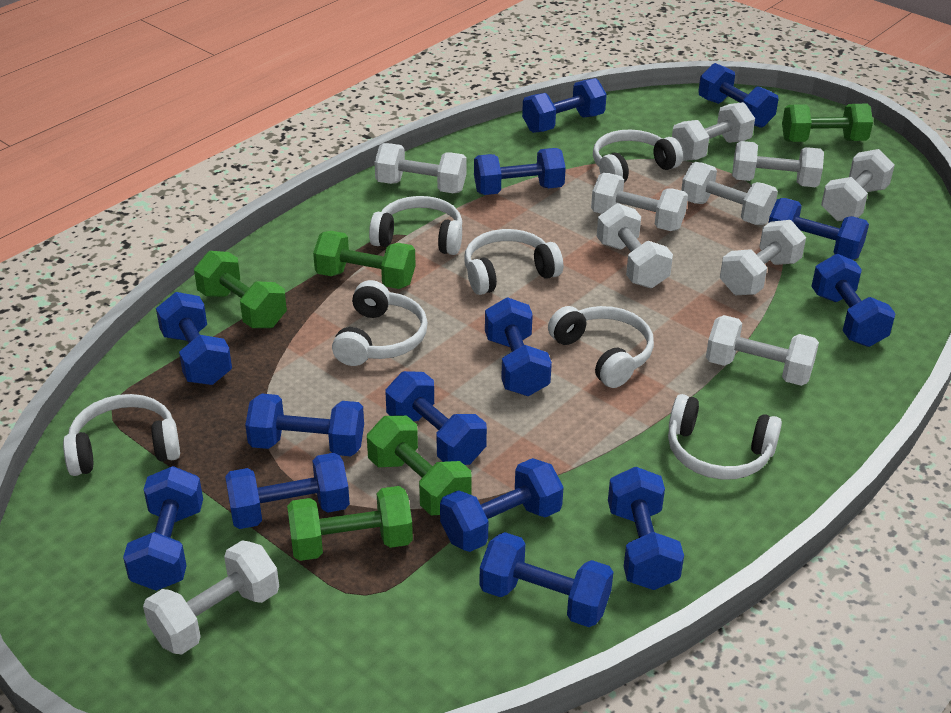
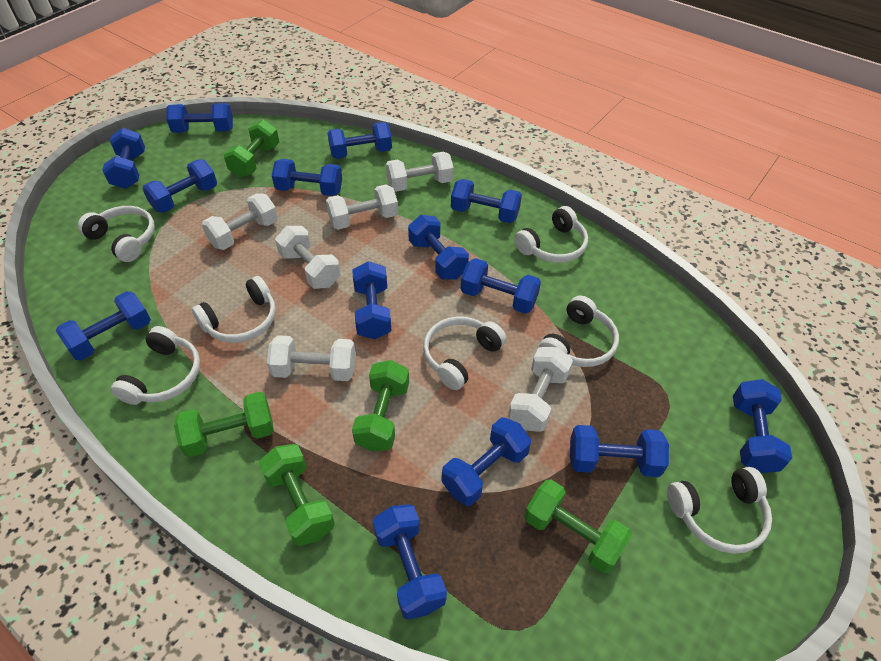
white dumbbell: [143,541,279,654] [375,143,467,193] [591,173,688,231] [597,203,673,288] [672,102,755,161] [681,162,778,225] [706,315,819,386] [720,220,806,295] [732,141,824,187] [821,149,895,221] = 10 -> [202,193,278,250] [267,335,356,381] [275,226,341,289] [326,184,398,230] [386,152,454,192] [508,347,573,432] = 6

